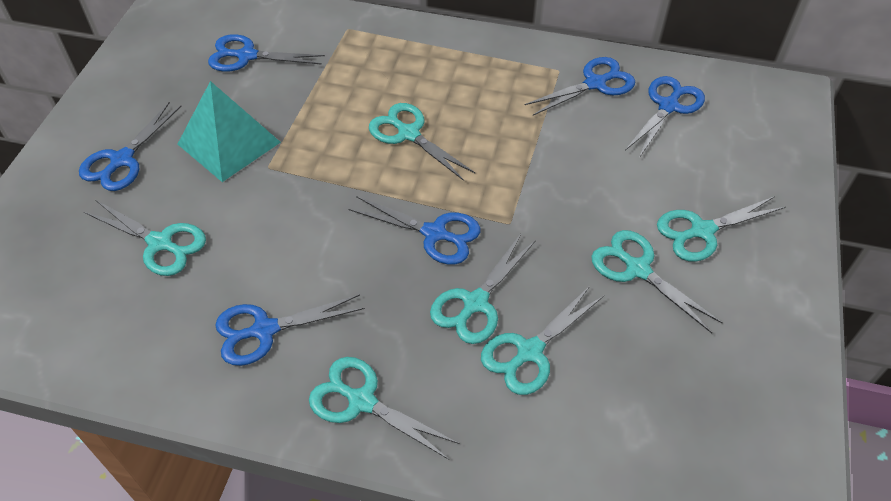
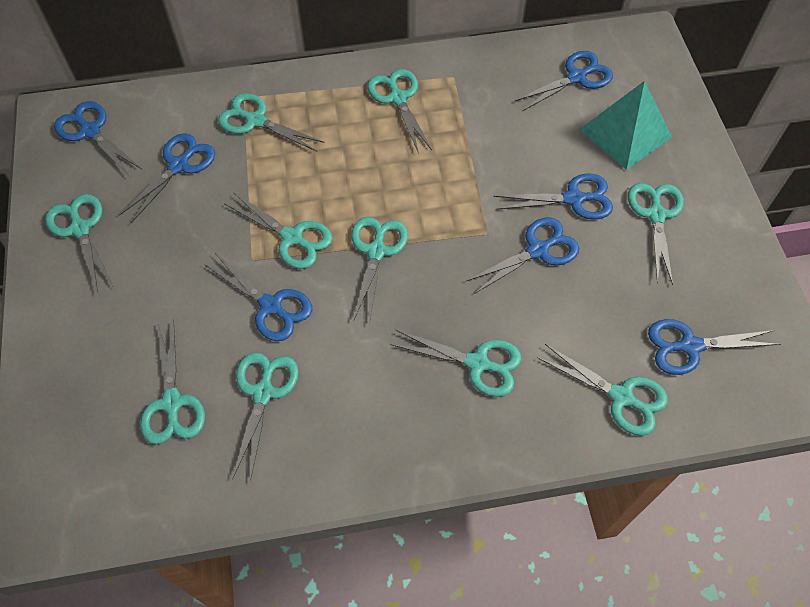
blue scissors: [79,102,181,191] [208,34,325,72] [215,294,365,366] [348,196,480,265] [525,57,635,116] [625,76,705,158] = 6 -> [54,101,142,177] [119,133,215,223] [204,253,312,341] [465,217,579,294] [494,173,613,220] [514,51,613,111] [648,319,780,375] = 7
turquoise scissors: [84,200,206,276] [309,357,460,460] [369,103,475,181] [430,234,536,344] [481,286,604,395] [591,230,723,333] [657,196,786,262] = 7 -> [45,194,113,292] [140,320,205,444] [218,93,325,152] [225,193,333,269] [232,352,299,482] [351,217,408,324] [367,69,432,153] [390,330,522,397] [537,344,668,436] [628,183,684,285] = 10

